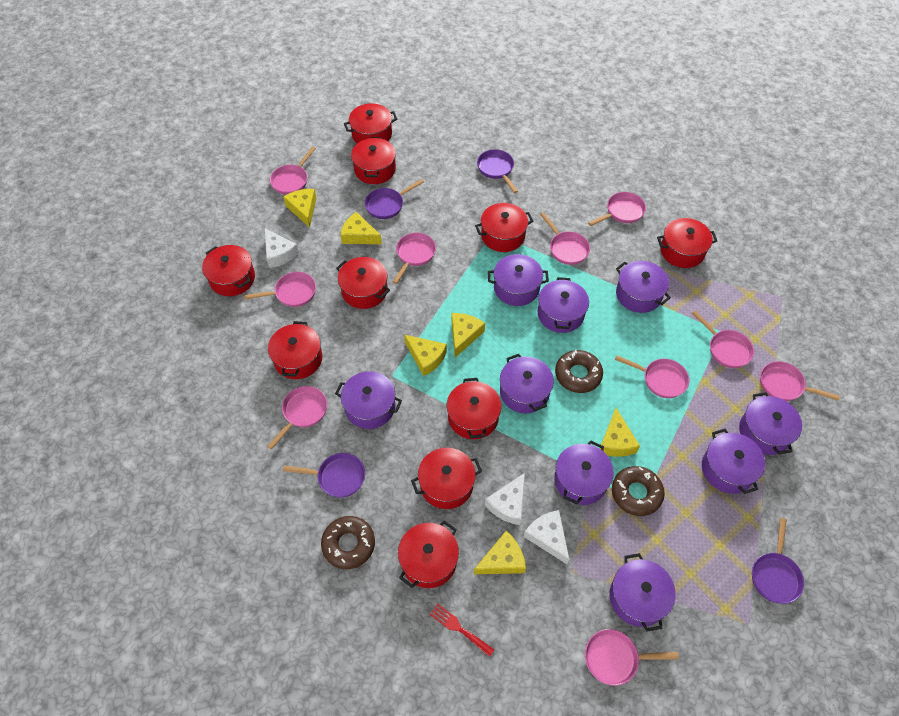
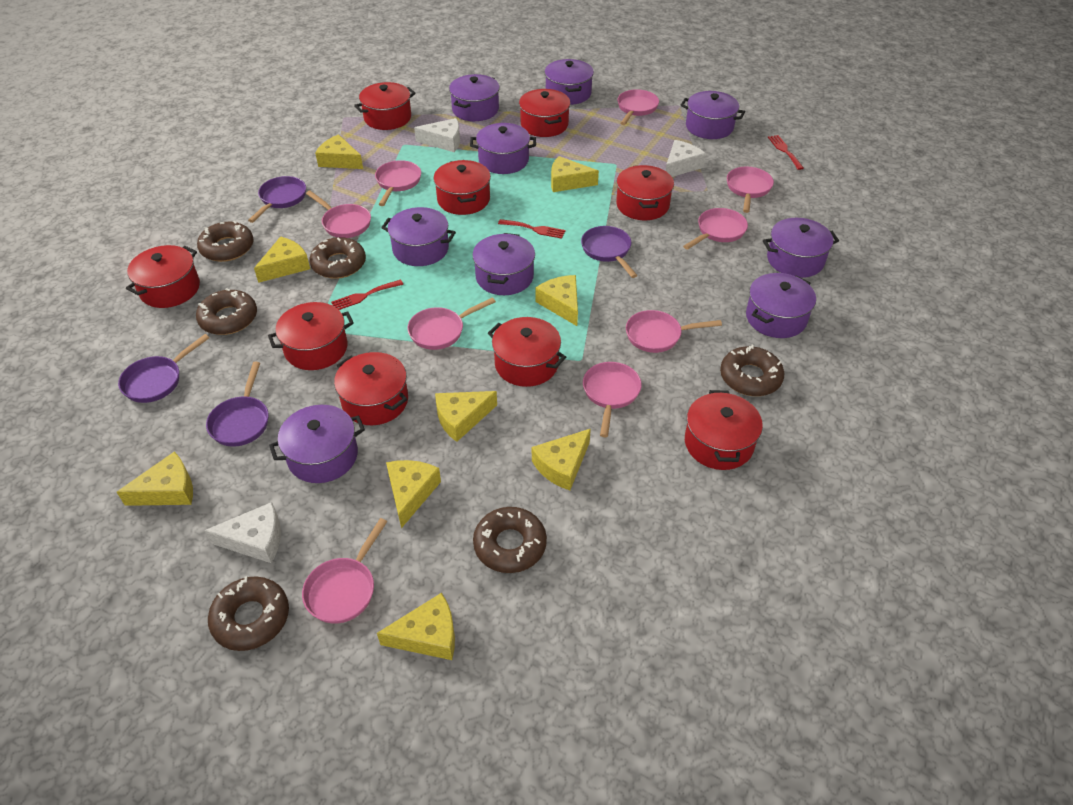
brown donut: [321,516,375,569] [555,350,603,393] [612,466,665,516] = 3 -> [196,288,257,335] [197,221,254,262] [208,576,289,651] [310,237,366,279] [473,507,547,573] [720,345,784,396] = 6
pink pan: [244,272,316,307] [267,386,327,450] [270,146,316,195] [393,233,436,284] [540,212,590,265] [585,629,679,686] [588,192,646,226] [615,355,689,398] [692,310,754,368] [760,361,840,401] = 10 -> [302,518,387,623] [306,191,371,238] [375,160,421,206] [407,297,496,350] [583,362,642,437] [617,89,659,125] [626,310,722,353] [683,208,748,250] [727,167,774,213] = 9
red fork: [429,603,494,657] = 1 -> [331,280,403,310] [498,219,565,239] [768,135,804,170] = 3
red pot: [202,245,255,296] [268,321,322,379] [336,257,390,309] [344,103,397,143] [351,137,396,184] [398,520,459,588] [411,448,482,509] [447,378,502,439] [475,203,533,252] [657,218,717,268] = 10 -> [126,245,200,308] [268,302,354,370] [334,352,408,425] [354,82,416,130] [434,160,491,215] [488,317,566,387] [519,89,570,137] [616,165,674,220] [685,390,763,470] = 9
yellow cheese: [283,189,316,227] [340,212,382,244] [404,335,447,376] [451,313,485,357] [474,531,526,574] [600,408,640,457] = 6 -> [117,452,193,506] [254,236,310,283] [315,134,363,169] [377,593,455,660] [386,460,441,528] [435,391,497,442] [532,429,591,490] [535,275,578,326] [551,156,599,192] = 9

